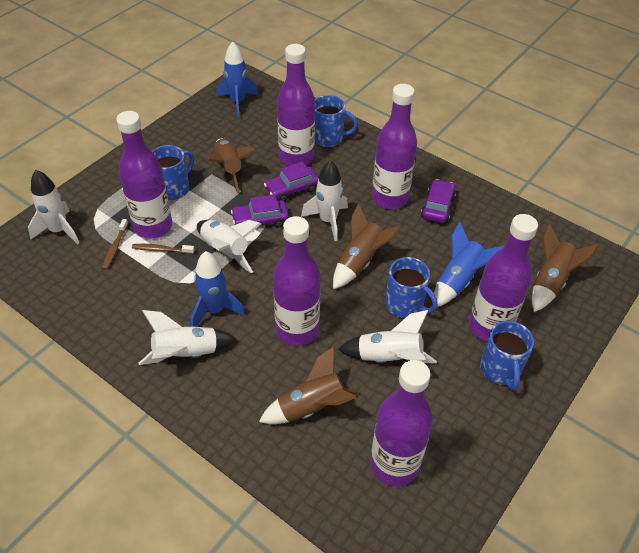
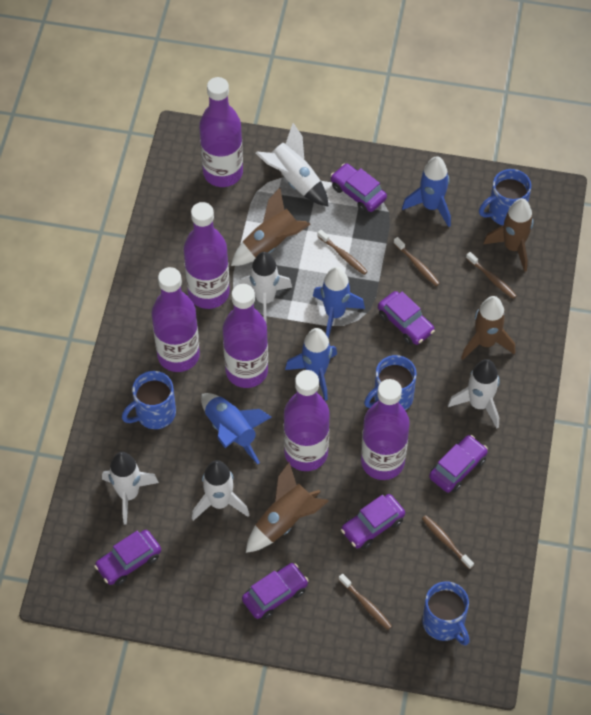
blue rocket: [191,251,245,327] [217,41,259,117] [434,221,504,307] = 3 -> [201,393,272,464] [285,328,337,401] [313,267,365,339] [402,156,451,227] = 4
brown toothbrush: [102,219,128,270] [132,244,195,254] = 2 -> [318,230,368,275] [339,573,392,630] [394,237,440,286] [422,515,474,569] [466,252,517,299] = 5
purple car: [231,195,289,228] [264,162,318,202] [421,179,456,223] = 3 -> [94,530,161,586] [242,563,309,620] [330,163,387,213] [341,494,405,549] [378,291,435,345] [429,435,488,493] = 6

